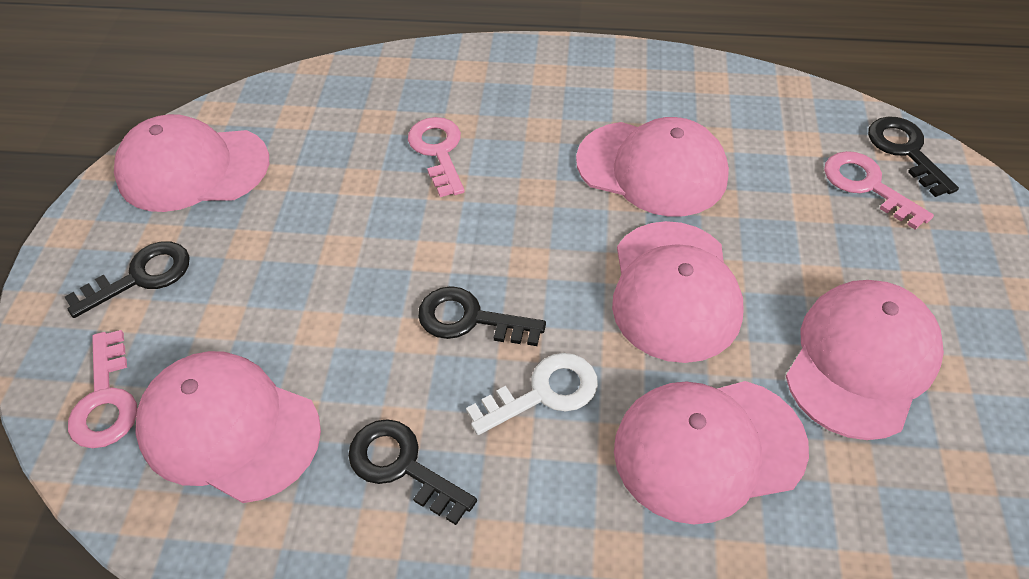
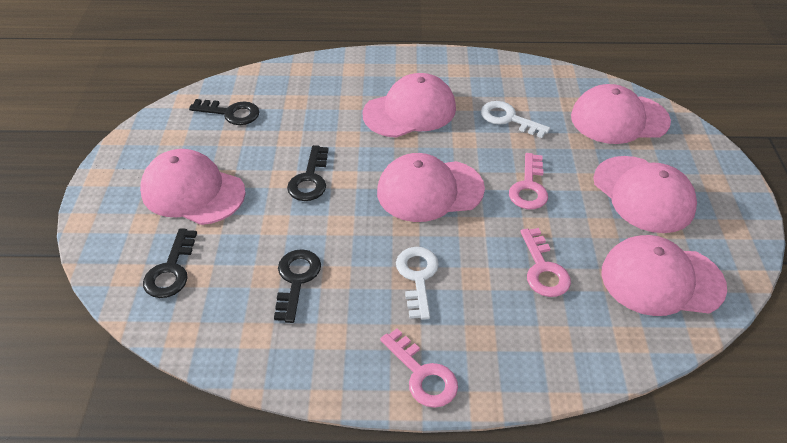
white key: [466,353,598,435] = 1 -> [396,247,439,320] [481,101,550,138] = 2

